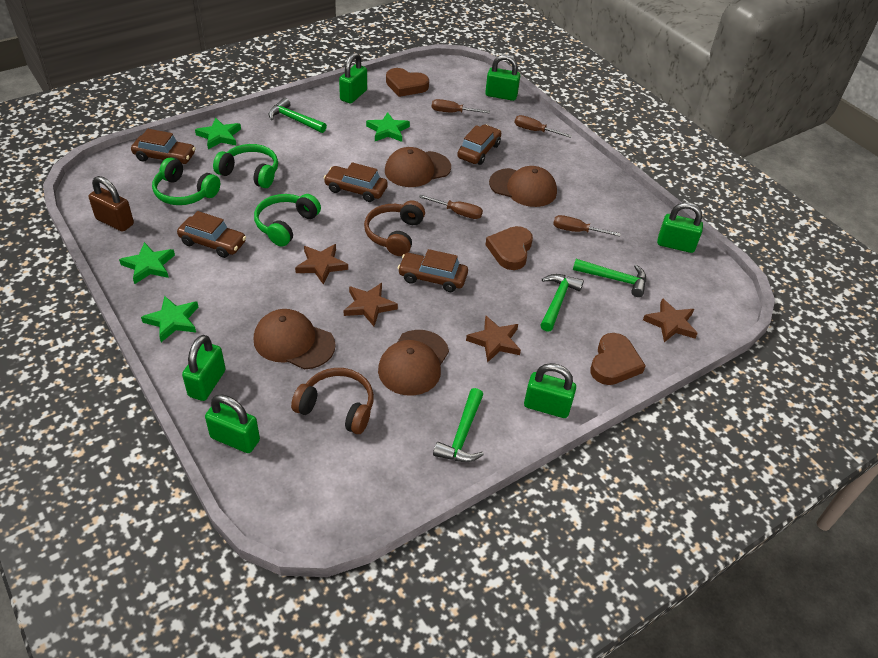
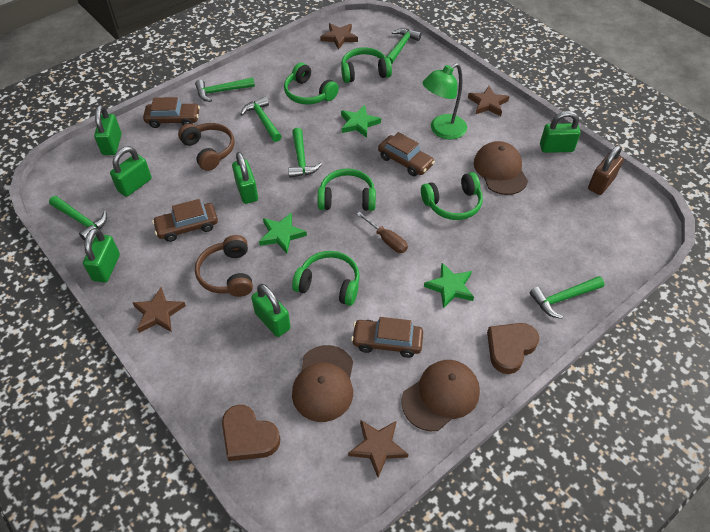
brown cap: [254,309,336,370] [378,330,449,396] [385,147,451,187] [489,166,557,207] = 4 -> [292,345,353,422] [401,360,480,431] [474,141,528,195] = 3
brown car: [131,129,195,164] [177,211,246,258] [323,162,388,202] [398,249,468,292] [457,125,501,165] = 5 -> [143,97,200,128] [152,199,218,242] [351,317,423,358] [378,132,435,176] = 4
brown heart: [386,68,429,97] [485,226,533,270] [590,333,646,385] = 3 -> [222,405,280,461] [487,323,539,374] = 2
brown screwdriver: [419,195,483,219] [432,99,490,113] [515,115,572,138] [553,215,621,236] = 4 -> [357,212,408,253] = 1
green hammer: [268,98,327,133] [433,388,484,462] [540,274,584,332] [573,259,646,297] = 4 -> [49,196,107,241] [195,77,255,102] [240,96,282,142] [288,128,322,178] [386,28,422,64] [530,276,604,319] = 6
green headphones: [152,158,220,205] [213,144,278,188] [254,194,321,247] = 3 -> [284,63,339,104] [292,251,360,306] [318,169,376,211] [341,47,392,83] [421,172,483,220] = 5
green lamp: none = 0 -> [423,63,467,139] = 1
green star: [119,242,175,284] [141,296,198,342] [195,118,241,149] [366,112,410,142] = 4 -> [259,212,307,253] [341,105,381,138] [424,263,474,308] = 3

